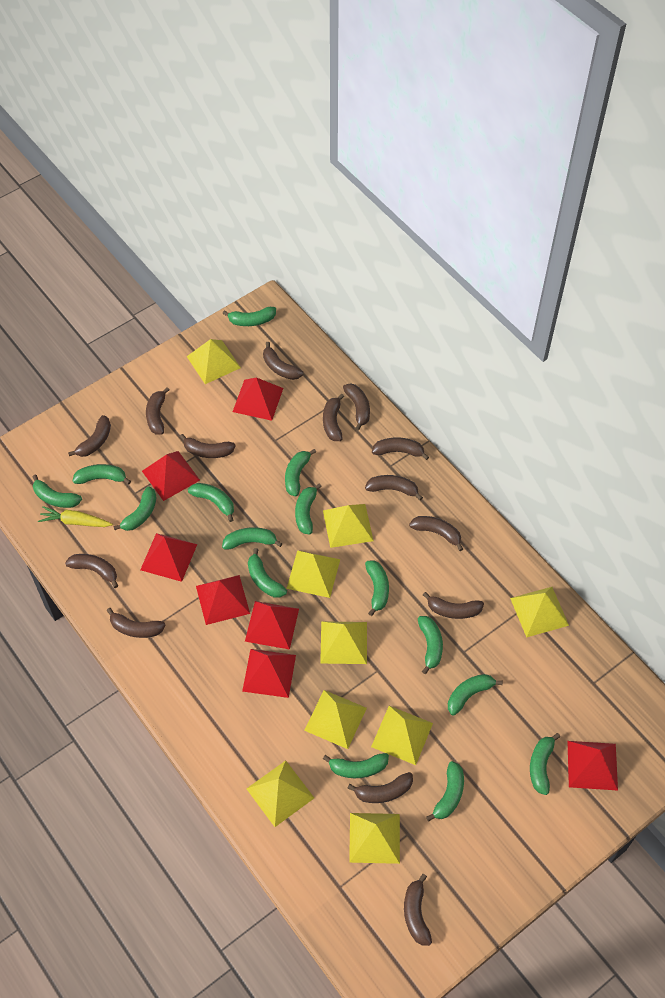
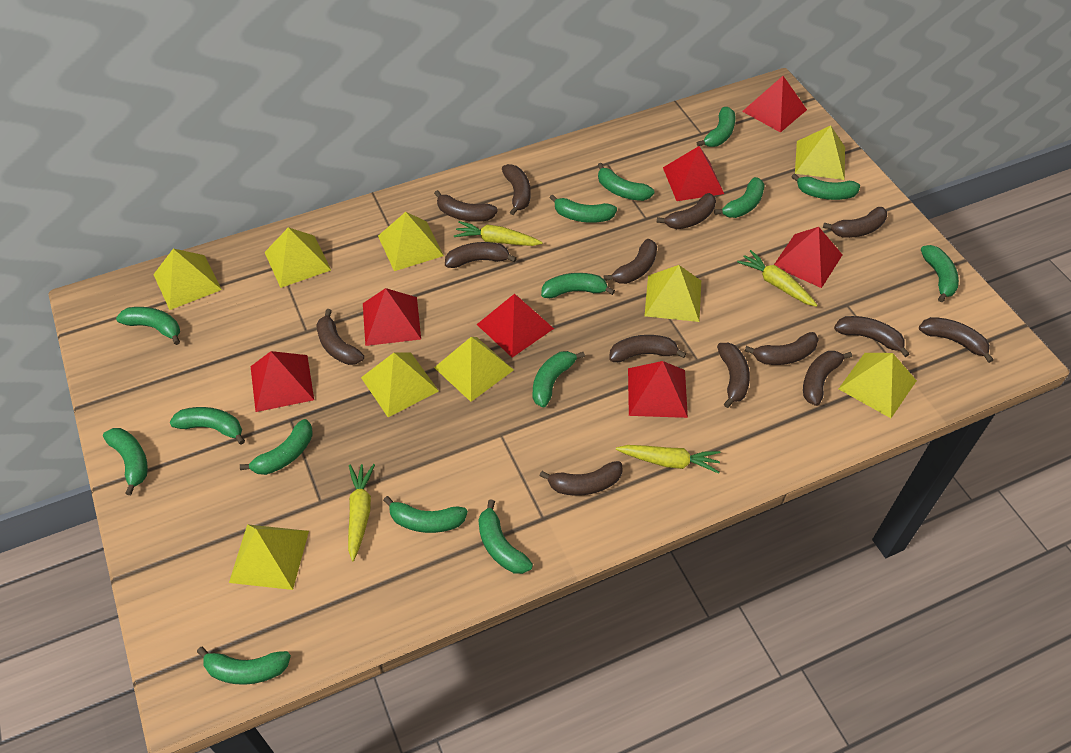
yellow carrot: [38,506,113,527] = 1 -> [348,464,375,561] [454,221,543,246] [616,445,721,474] [737,250,818,307] = 4

